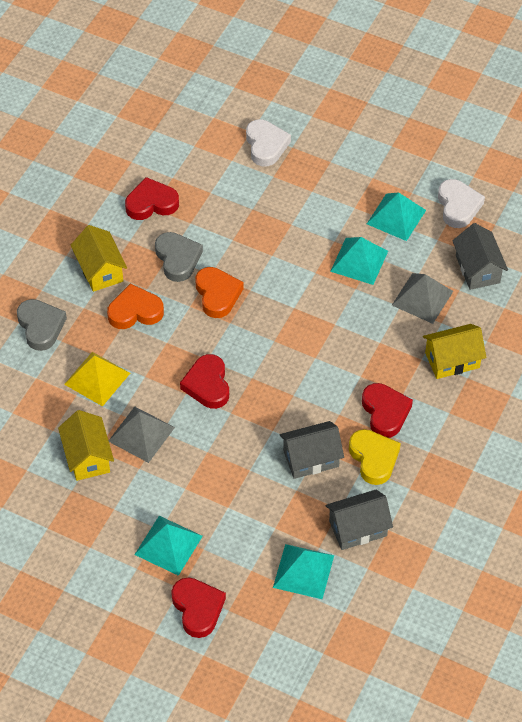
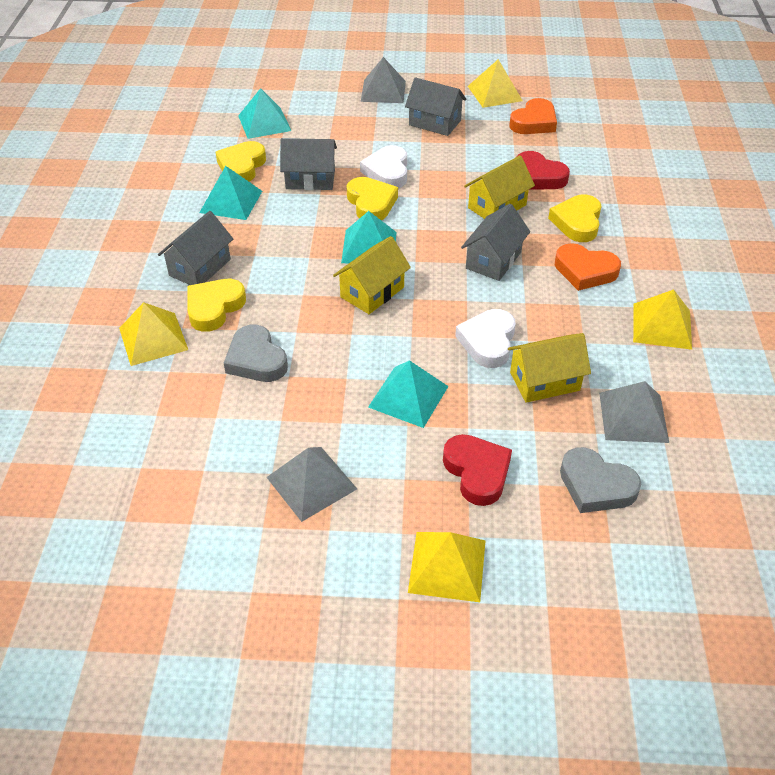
grey house: [279,421,344,479] [326,489,393,550] [452,223,508,290] = 3 -> [158,211,233,285] [280,138,337,190] [405,77,466,136] [461,204,530,281] = 4
grey pyramid: [109,407,175,463] [392,273,453,324] = 2 -> [266,447,357,522] [361,57,406,103] [599,381,669,443] = 3
red heart: [125,177,179,220] [171,577,226,638] [180,354,229,409] [362,383,413,438] = 4 -> [443,434,512,506] [517,151,570,190] = 2
yellow heart: [349,429,401,485] = 1 -> [188,279,246,332] [216,141,266,181] [347,177,398,220] [548,194,602,242] = 4
yellow pyramid: [64,352,130,407] = 1 -> [119,302,188,366] [408,532,486,602] [468,59,523,108] [633,289,692,350] = 4

